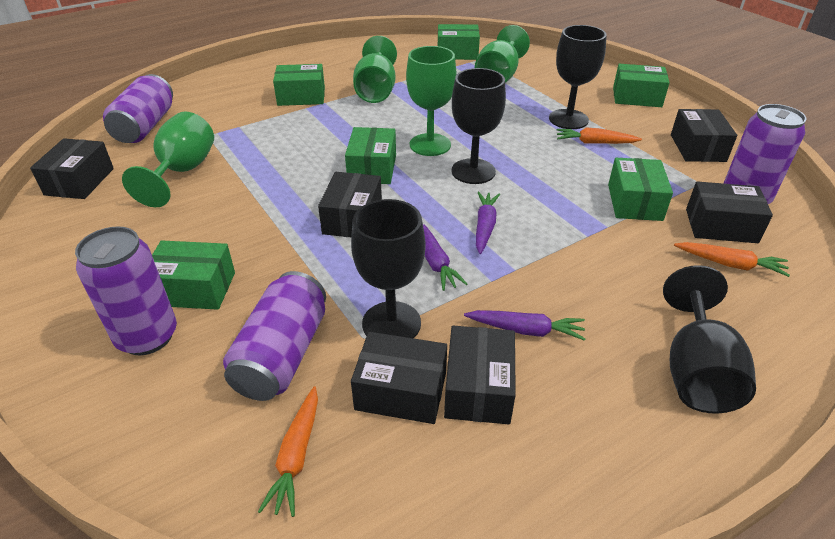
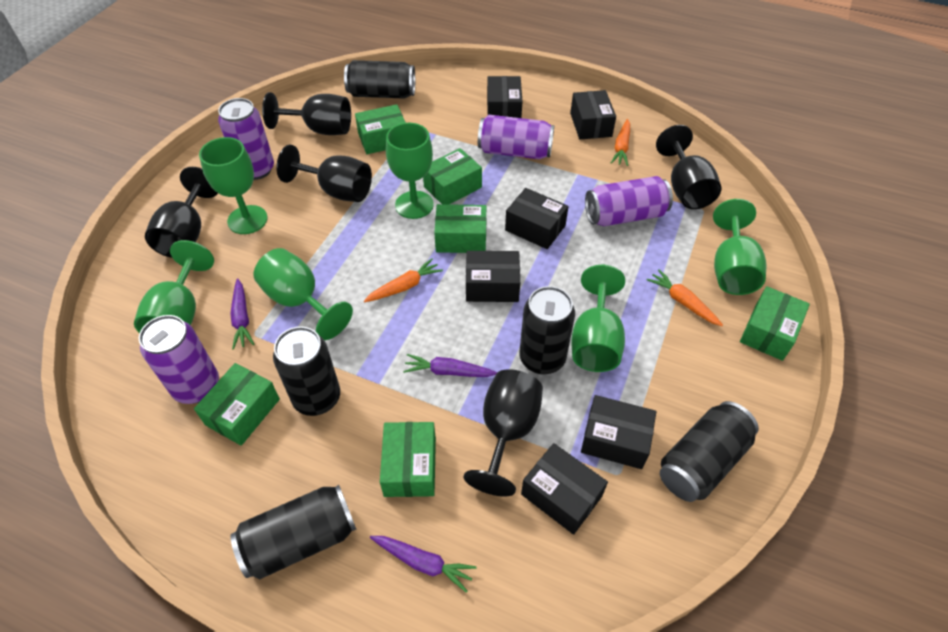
black can: none = 0 -> [230,485,357,579] [273,326,340,416] [344,60,415,99] [519,286,575,374] [660,401,759,502] = 5
black goblet: [351,199,426,338] [452,68,506,184] [549,25,607,129] [663,265,756,414] = 4 -> [145,167,218,258] [262,92,351,135] [276,145,372,202] [464,369,543,496] [656,125,722,209] = 5
green goblet: [122,112,214,207] [353,36,397,103] [406,46,457,156] [475,25,530,83] = 4 -> [134,240,214,333] [199,137,268,234] [253,248,353,340] [386,123,434,219] [571,265,625,372] [713,199,766,295] = 6

